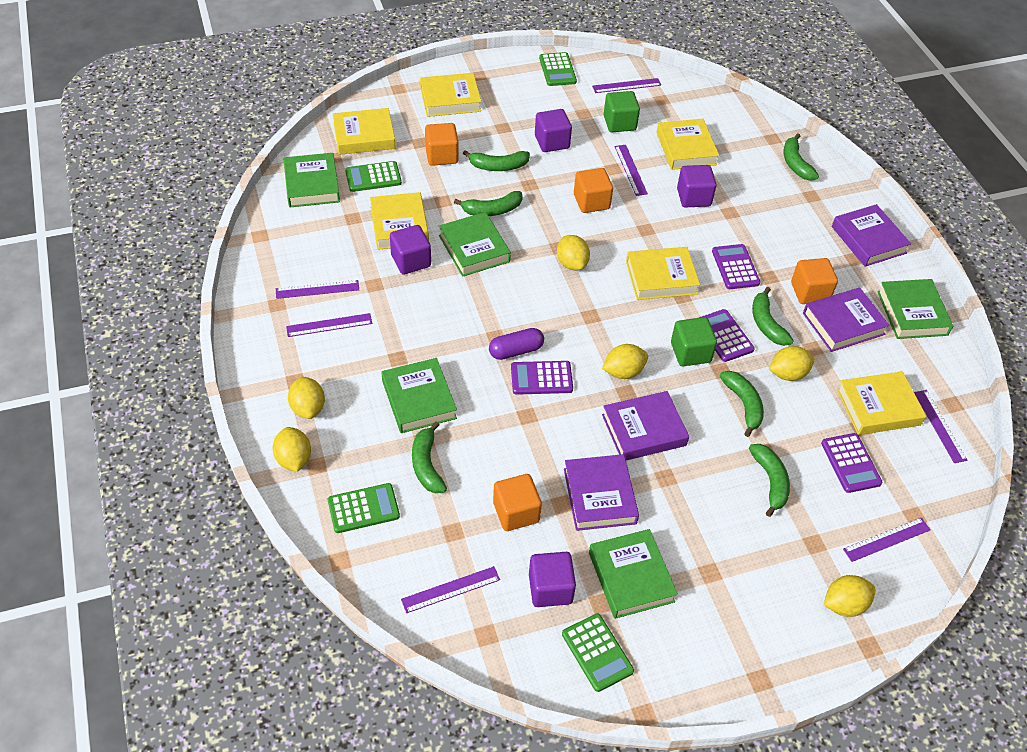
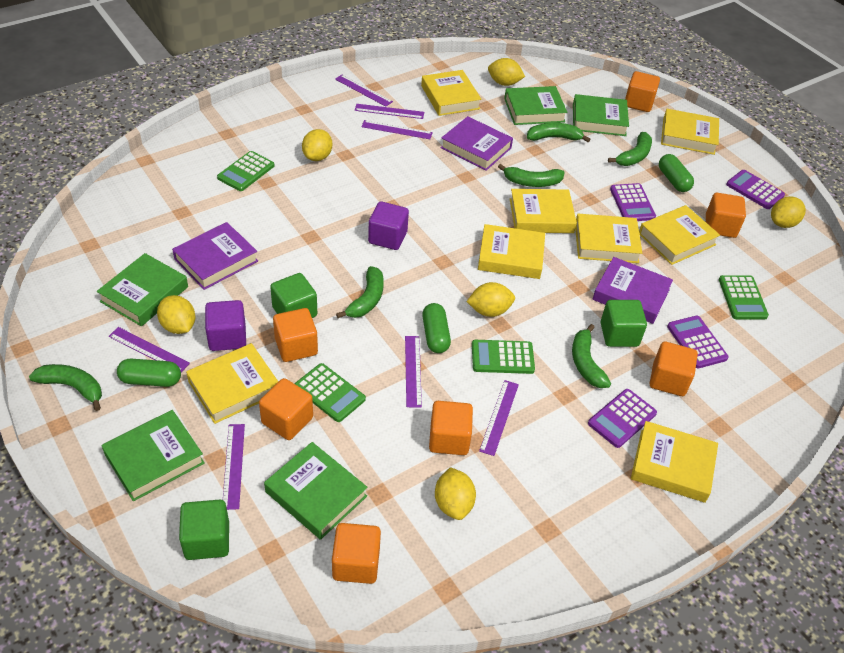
green banana: [412,421,447,493] [454,191,523,216] [463,150,530,171] [719,371,764,437] [749,444,790,517] [752,287,794,346] [784,133,819,181] = 7 -> [29,364,102,411] [336,266,384,318] [498,164,564,187] [527,123,590,142] [572,324,611,388] [608,132,652,166] = 6
green capsule: none = 0 -> [117,359,181,387] [422,303,451,353] [659,154,694,192] = 3
green cube: [604,91,640,132] [671,317,717,366] = 2 -> [179,500,229,560] [270,273,317,318] [601,300,647,347] = 3
orange cube: [425,123,459,166] [493,474,542,531] [574,168,613,213] [791,258,838,304] = 4 -> [259,378,313,440] [273,308,318,362] [332,523,381,584] [429,401,473,455] [625,71,660,112] [650,341,698,396] [706,193,746,238] = 7
purple book: [564,454,639,531] [602,391,689,460] [803,287,890,352] [832,204,911,267] = 4 -> [172,222,258,290] [440,116,513,171] [593,257,673,324] = 3
purple capsule: [489,328,544,360] = 1 -> none = 0
purple cube: [390,225,431,274] [529,552,576,607] [535,109,572,152] [677,165,716,208] = 4 -> [205,300,246,351] [368,201,409,250] = 2
yellow book: [333,108,396,155] [370,192,429,250] [420,73,481,117] [626,247,700,300] [657,119,719,170] [837,371,926,435] = 6 -> [186,343,278,424] [421,70,481,116] [478,224,545,279] [510,189,577,233] [575,214,642,263] [631,421,718,503] [639,205,720,265] [661,109,719,155] = 8

